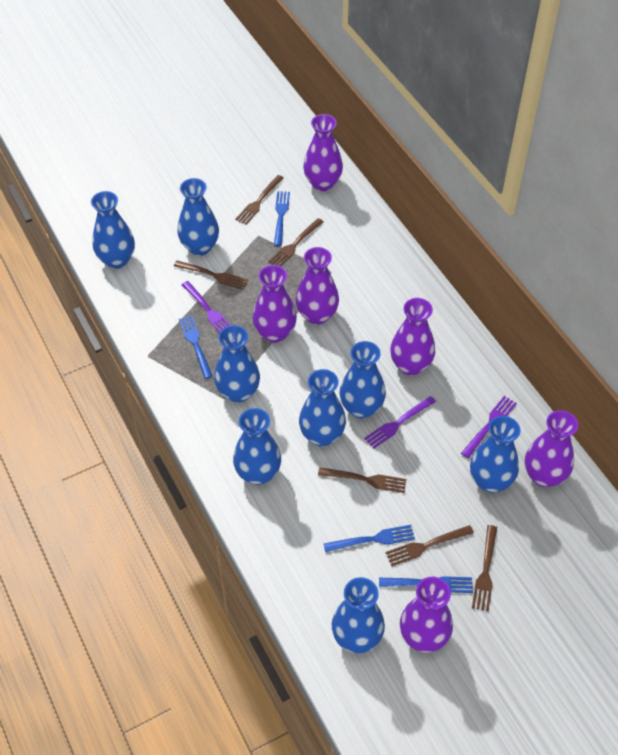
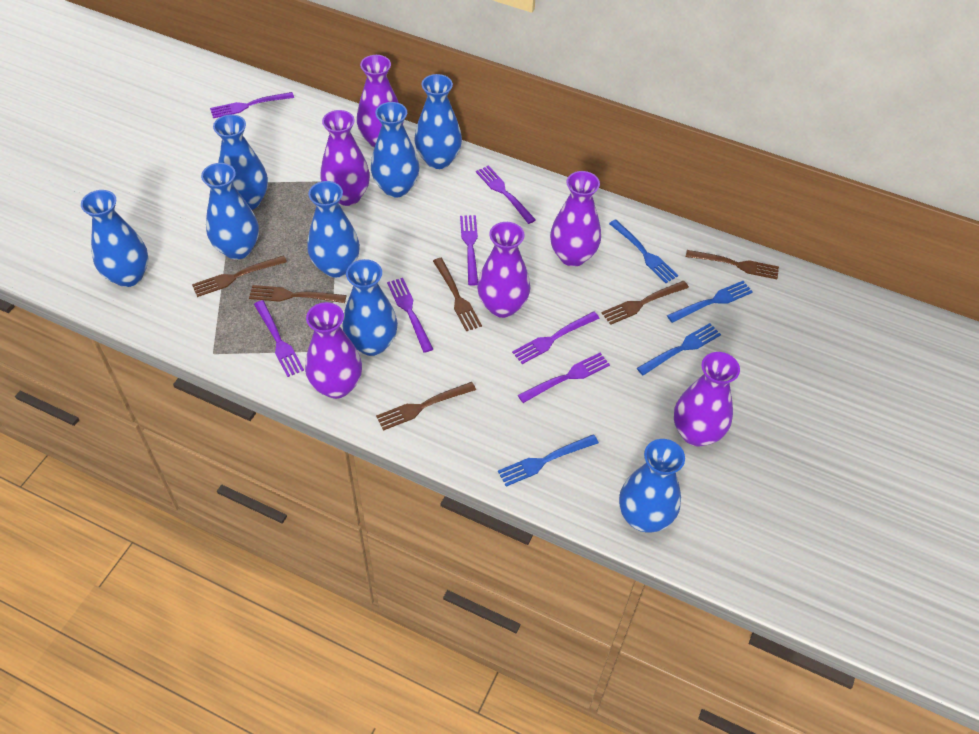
purple fork: [182,281,231,333] [364,396,436,448] [461,396,517,458] = 3 -> [210,92,294,118] [254,300,304,377] [387,278,433,353] [460,215,478,286] [476,165,536,224] [512,311,599,364] [518,353,610,403] = 7

